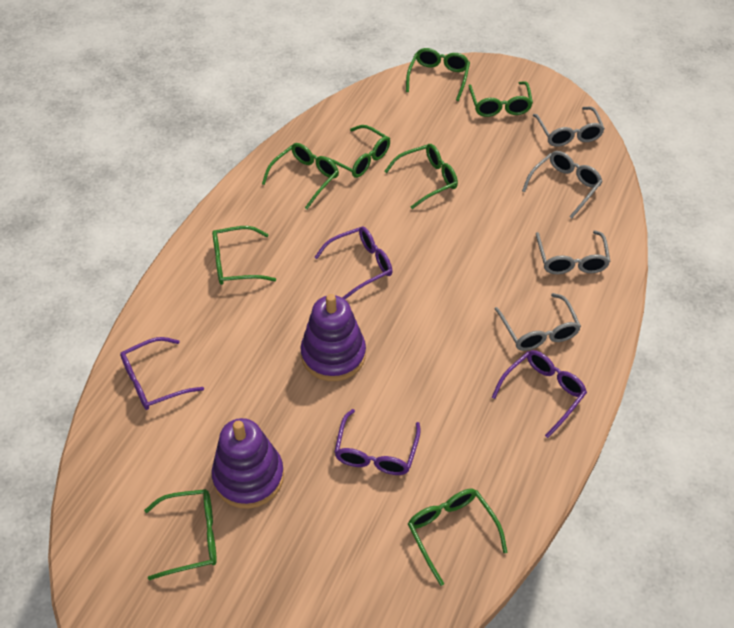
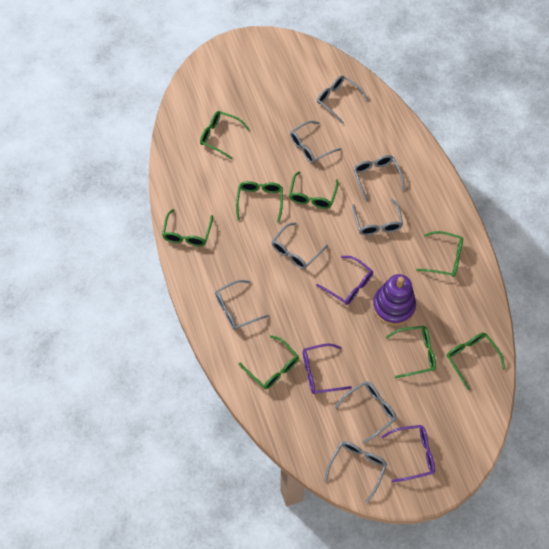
grey glasses: [495,293,581,351] [522,151,603,218] [533,106,605,147] [536,230,611,274] = 4 -> [215,280,269,330] [271,222,328,269] [290,121,342,164] [317,75,368,124] [324,441,387,503] [335,381,396,444] [352,199,403,235] [353,155,405,202] = 8
purple glasses: [120,337,204,410] [314,226,393,299] [334,409,421,475] [492,350,587,438] = 4 -> [303,344,352,394] [316,256,373,305] [381,425,435,482] = 3
purple stacking toy: [211,418,284,509] [300,294,366,381] = 2 -> [372,274,416,326] = 1

